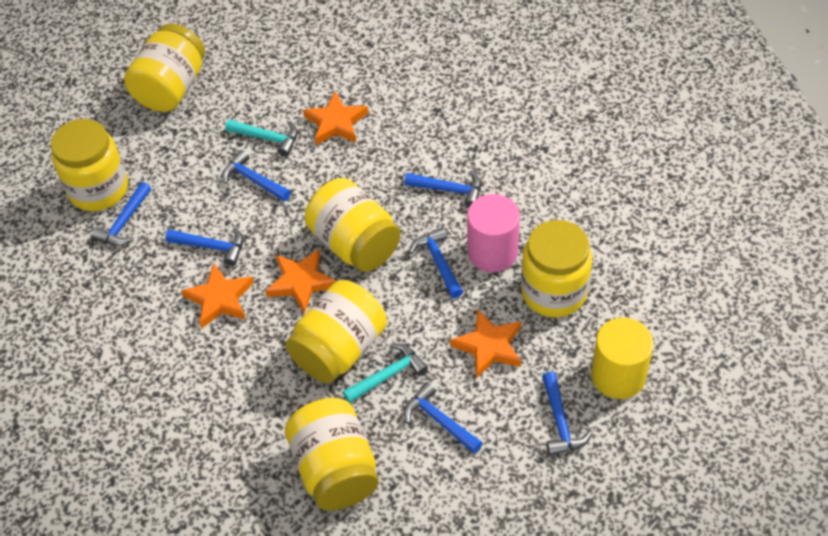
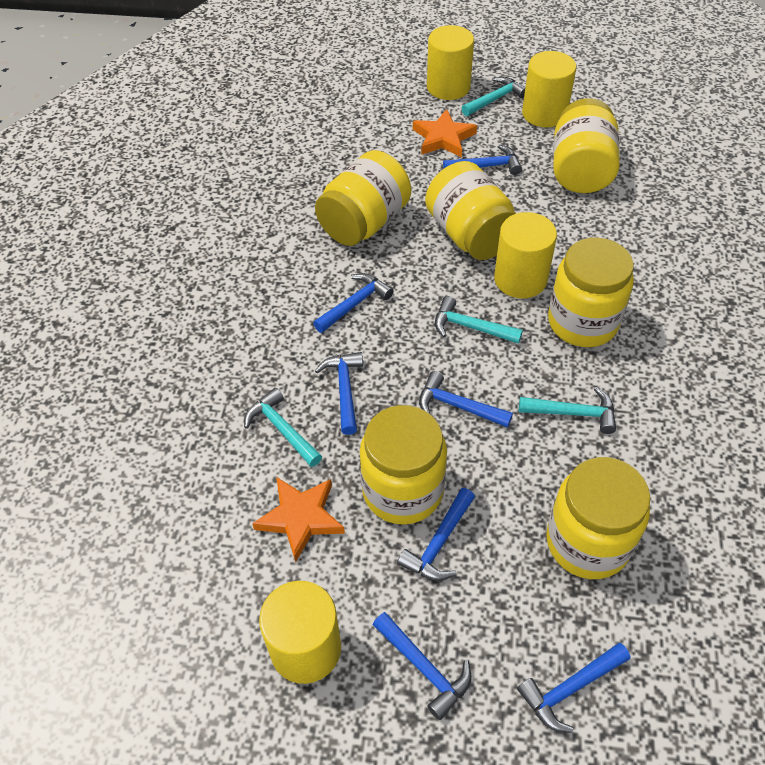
orange star: [181,263,254,329] [265,249,336,314] [303,91,368,145] [450,310,521,379] = 4 -> [252,477,345,562] [413,109,477,158] = 2
pink cylinder: [467,194,520,272] = 1 -> none = 0
turquoise hammer: [225,119,298,157] [343,344,428,403] = 2 -> [244,388,322,467] [435,296,523,344] [461,77,525,116] [519,387,616,434] = 4
yellow cylinder: [591,318,654,399] = 1 -> [259,581,341,684] [427,25,474,100] [494,212,557,298] [522,51,576,127] = 4

